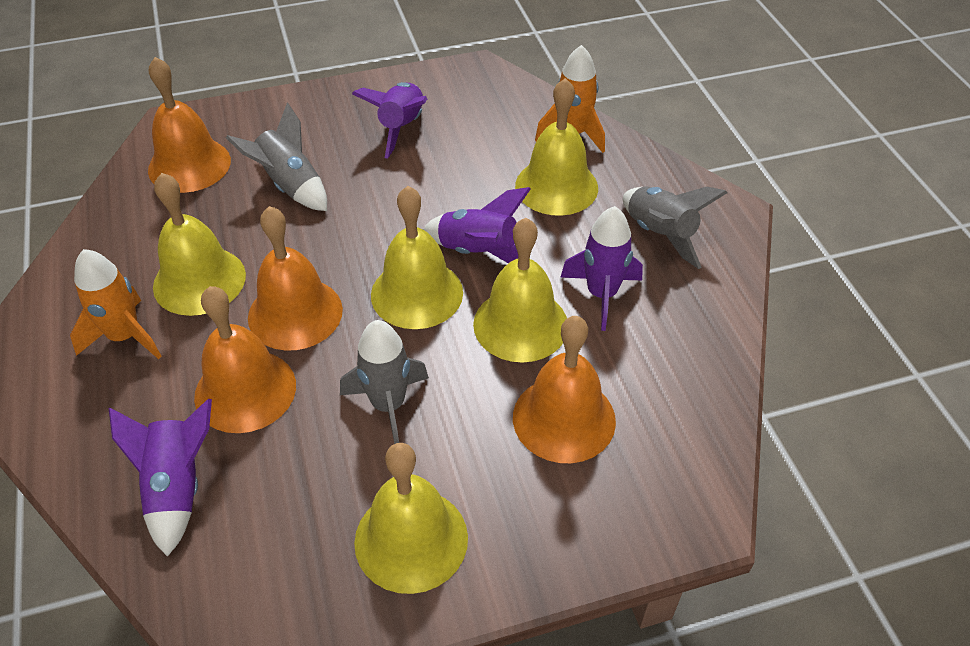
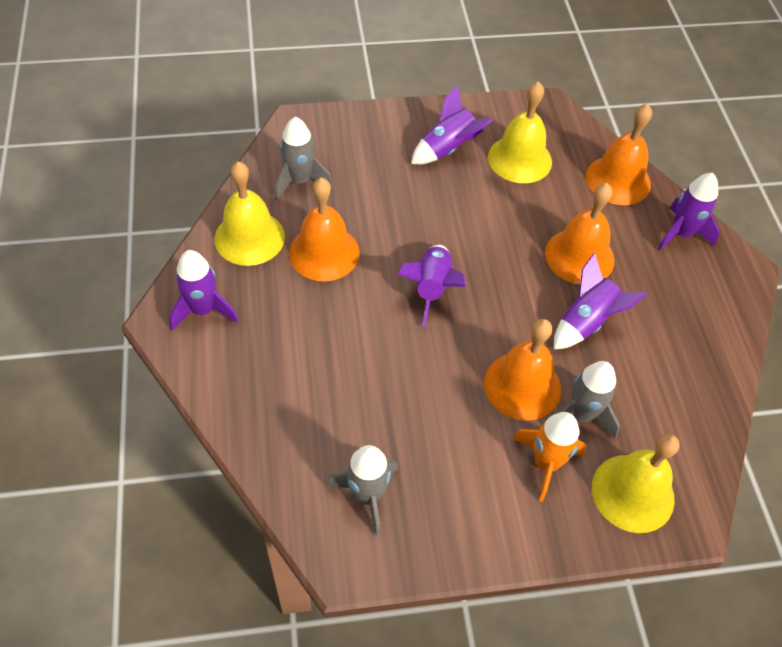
orange rocket: [70,249,161,359] [535,45,605,153] = 2 -> [513,412,587,502] = 1
purple rocket: [109,399,212,557] [352,82,427,158] [423,187,531,263] [561,206,643,331] = 4 -> [169,250,238,331] [397,245,466,327] [411,85,493,165] [554,253,647,350] [657,173,720,251] = 5
yellow bell: [153,173,246,316] [354,443,468,594] [371,186,463,329] [473,218,567,363] [515,78,598,216] = 5 -> [214,161,285,266] [488,81,552,183] [592,434,680,533] = 3

